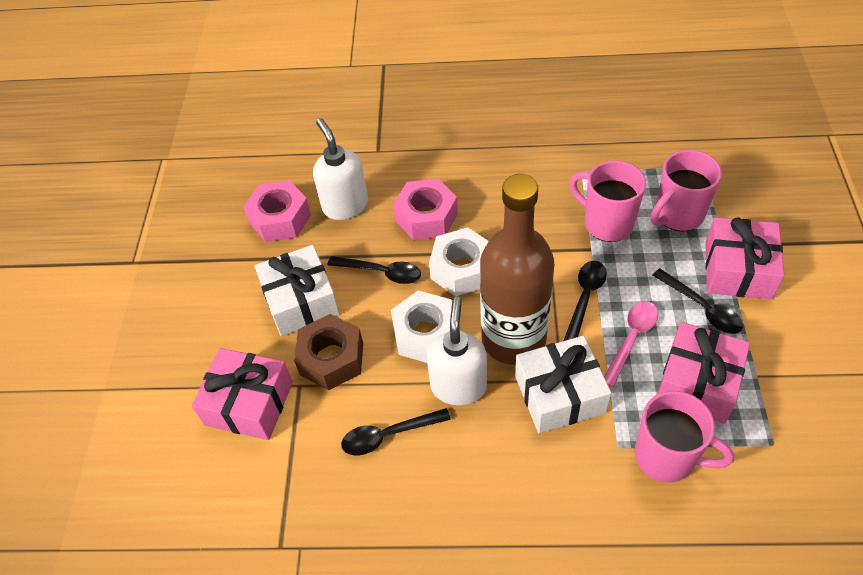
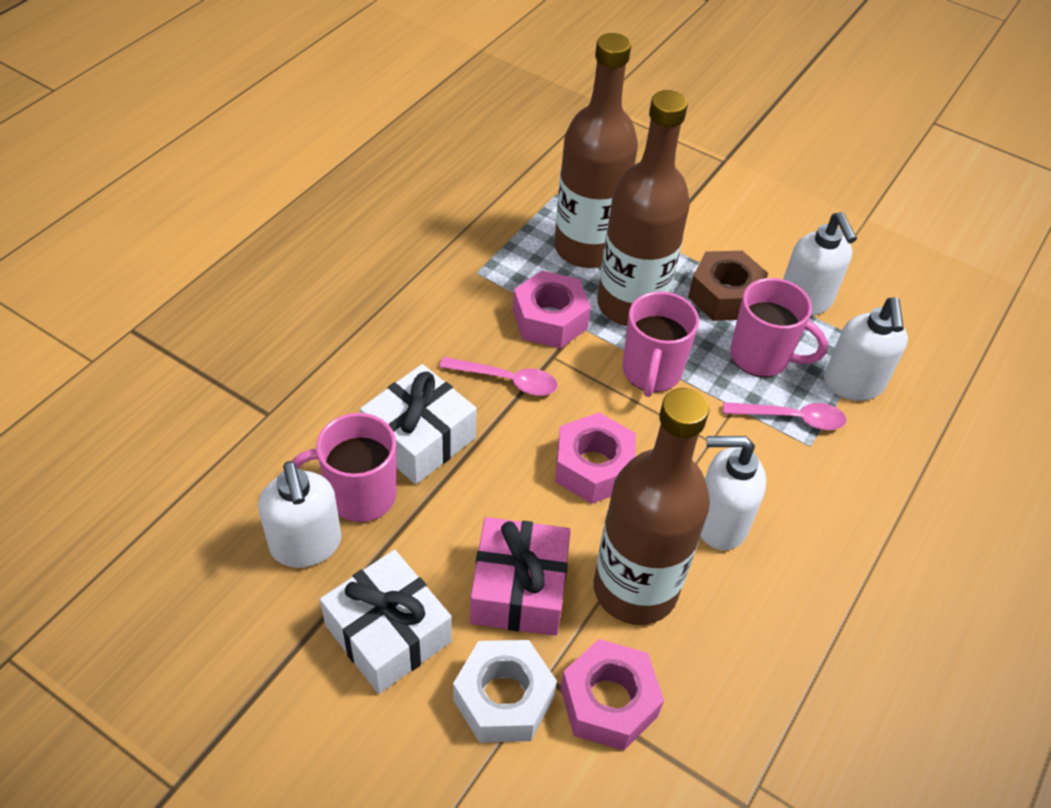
black spoon: [327,256,421,284] [341,408,451,455] [563,261,607,341] [653,268,743,334] = 4 -> none = 0
brown bottle: [480,174,554,365] = 1 -> [554,33,638,268] [594,388,710,625] [597,90,690,326] = 3
pink gift: [192,348,293,440] [658,322,750,424] [705,217,784,299] = 3 -> [470,517,571,636] = 1
pink nut: [243,180,311,242] [393,178,458,240] = 2 -> [513,271,591,349] [555,412,636,504] [560,639,664,751] = 3
pink spoon: [604,301,658,388] = 1 -> [439,357,558,396] [723,402,847,430] = 2
white nut: [391,291,452,363] [429,227,489,297] = 2 -> [453,640,557,743] = 1
white soap dispenser: [313,118,368,220] [426,296,487,405] = 2 -> [258,461,342,568] [700,436,766,550] [783,212,857,316] [824,298,908,401] = 4

